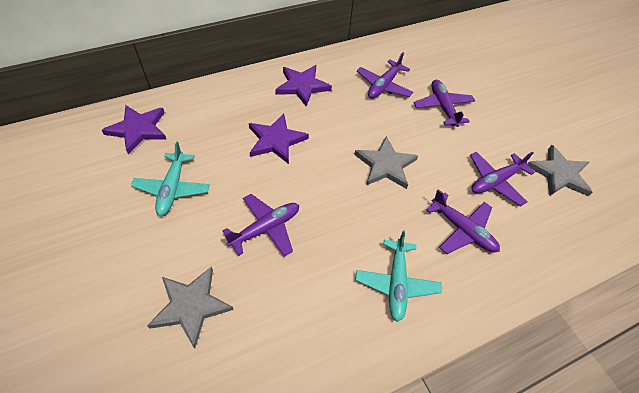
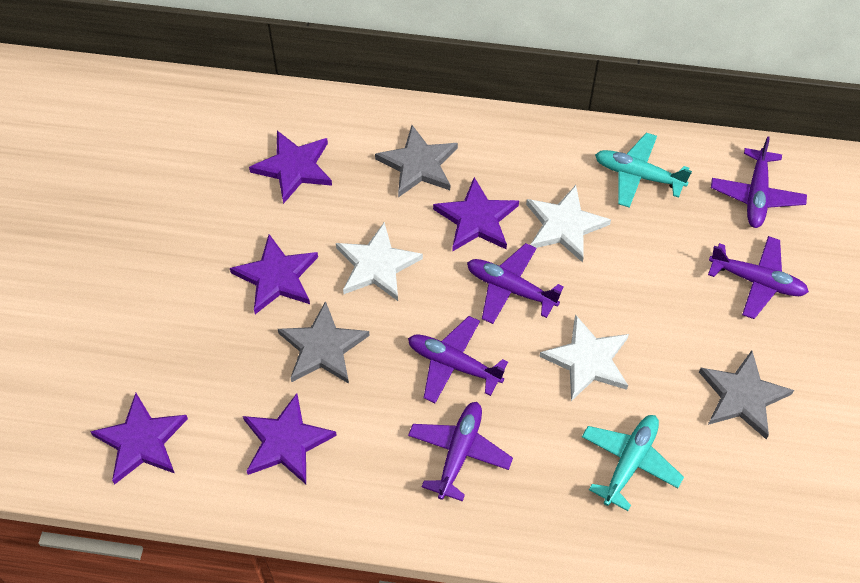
purple star: [102,105,167,155] [249,114,309,164] [275,65,332,107] = 3 -> [90,393,188,484] [230,234,318,314] [243,393,337,484] [249,131,332,204] [433,177,519,252] = 5
white star: none = 0 -> [336,222,423,301] [526,185,611,263] [539,314,629,401] = 3

